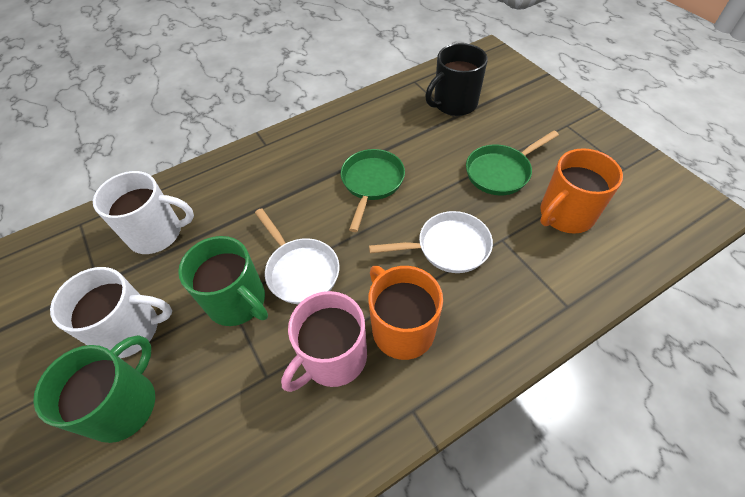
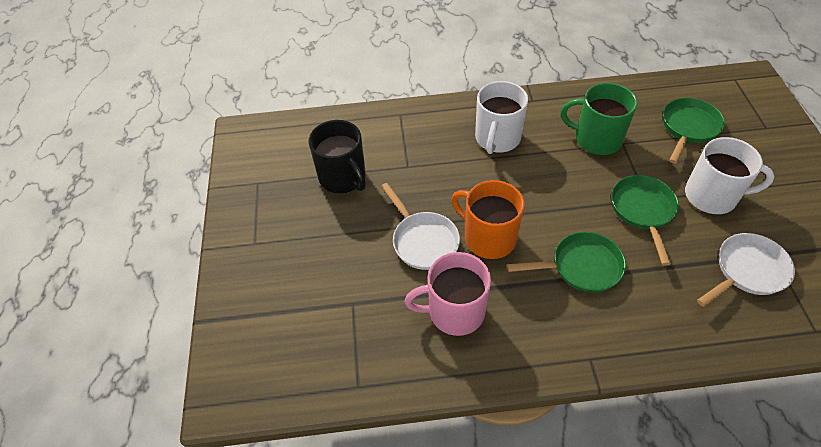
green mug: [33,335,155,443] [178,236,268,326] = 2 -> [561,83,637,155] = 1
green pan: [341,149,405,232] [466,130,559,195] = 2 -> [507,232,626,293] [611,175,679,266] [663,98,725,164] = 3
orange mug: [368,266,443,360] [540,148,623,234] = 2 -> [452,180,525,259] = 1

